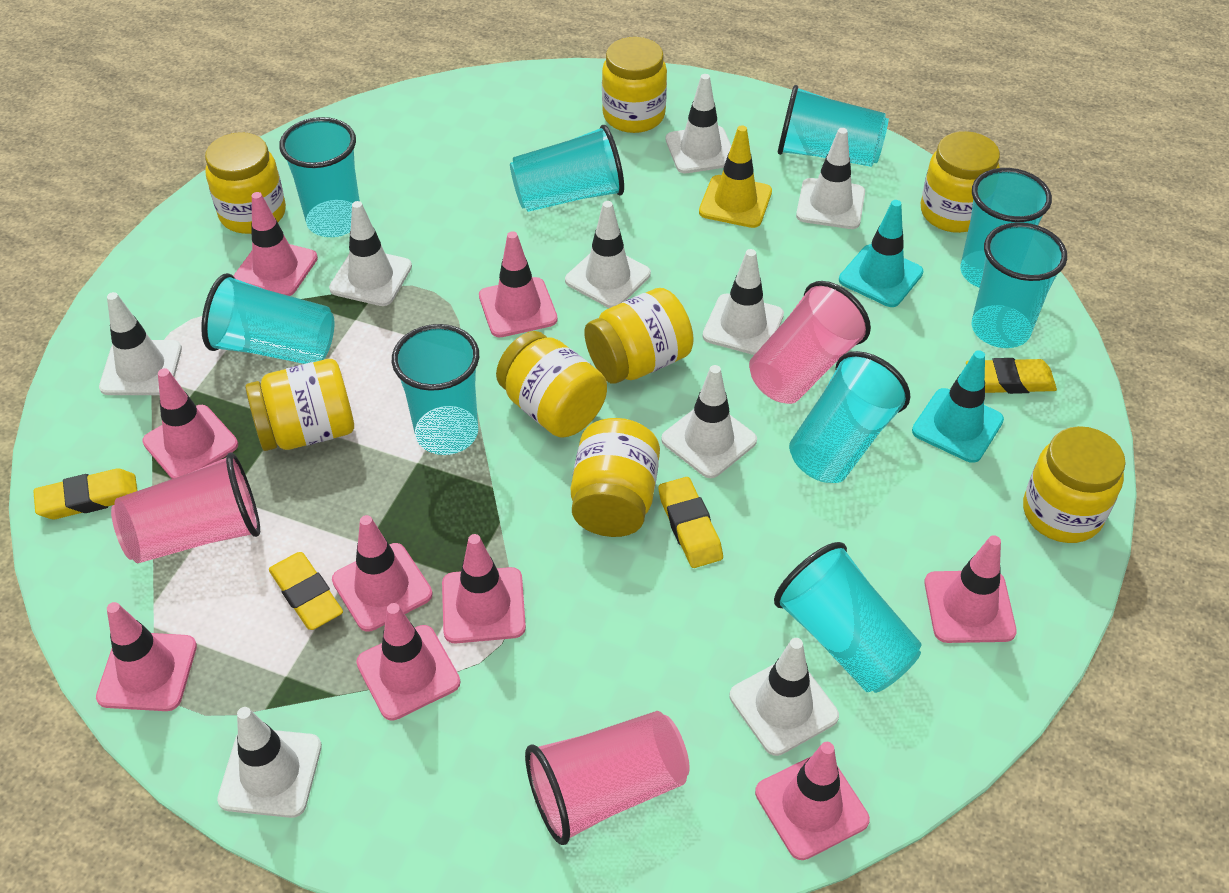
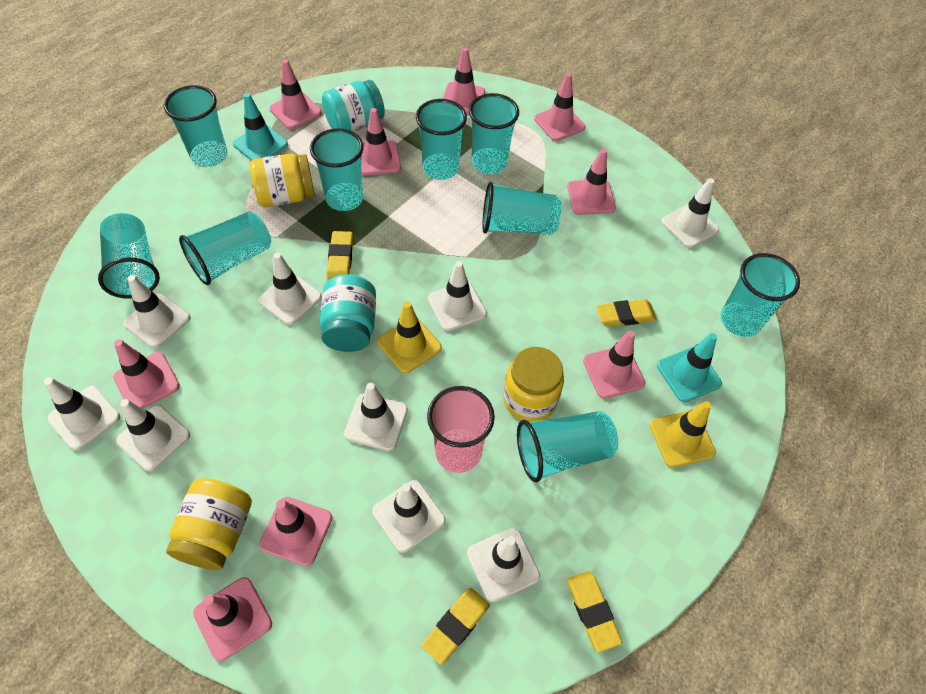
pink cup: [111,453,260,564] [525,711,690,845] [749,281,871,404] = 3 -> [427,386,495,473] = 1
turquoise jar: none = 0 -> [319,274,376,352] [322,80,385,132] = 2
yellow jar: [205,132,286,234] [245,359,354,451] [496,331,607,438] [571,418,660,537] [584,288,694,384] [602,37,667,133] [921,131,1000,233] [1023,426,1126,543] = 8 -> [166,478,252,570] [250,153,315,207] [503,347,564,422] = 3
yellow traffic cone: [699,125,772,228] = 1 -> [378,301,442,373] [650,401,716,468] = 2

